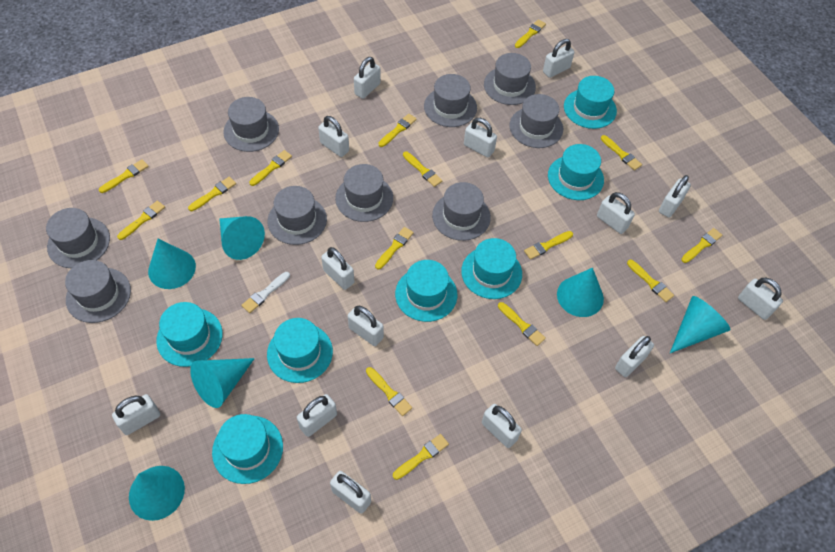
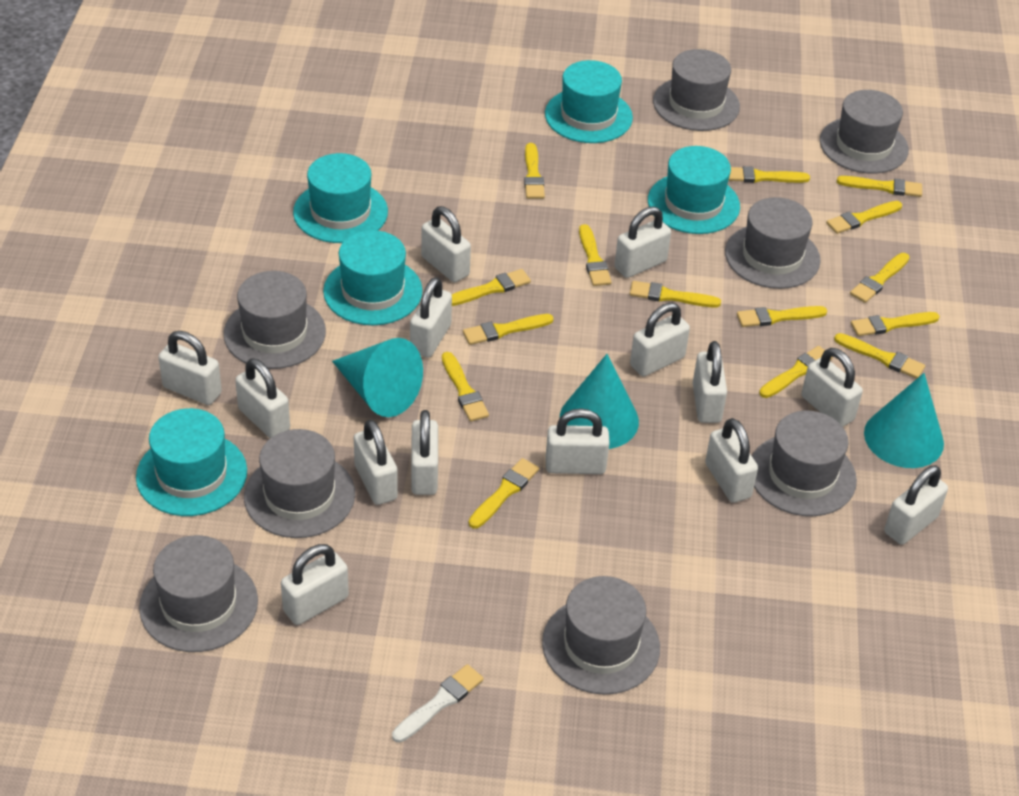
grey hat: [46,208,110,268] [65,260,131,323] [223,97,279,152] [267,186,327,245] [335,164,393,222] [424,74,477,127] [432,182,491,241] [484,53,536,105] [509,94,563,148] = 9 -> [139,535,258,652] [224,271,326,369] [244,429,355,538] [542,576,660,695] [653,49,740,131] [725,197,821,289] [752,410,857,516] [820,90,909,174] = 8
turquoise cone: [129,466,185,521] [148,239,196,289] [190,358,255,408] [219,216,265,260] [557,268,604,317] [670,296,730,353] = 6 -> [332,338,423,417] [560,354,639,449] [864,373,944,468] = 3
turquoise hat: [156,302,223,367] [212,414,283,484] [267,318,333,383] [395,260,458,322] [461,238,522,299] [548,144,604,200] [564,76,617,129] = 7 -> [136,408,247,516] [293,153,388,243] [323,230,423,325] [545,60,633,143] [648,146,740,234] = 5

